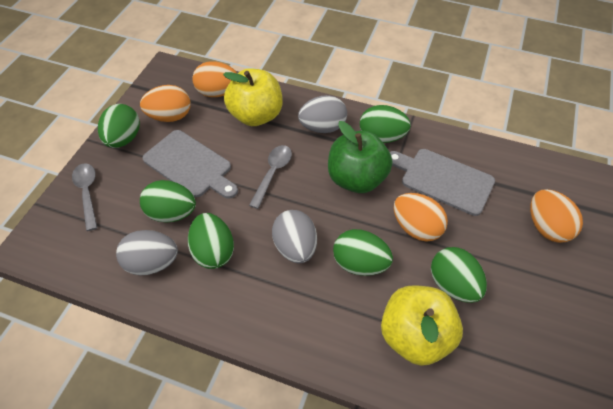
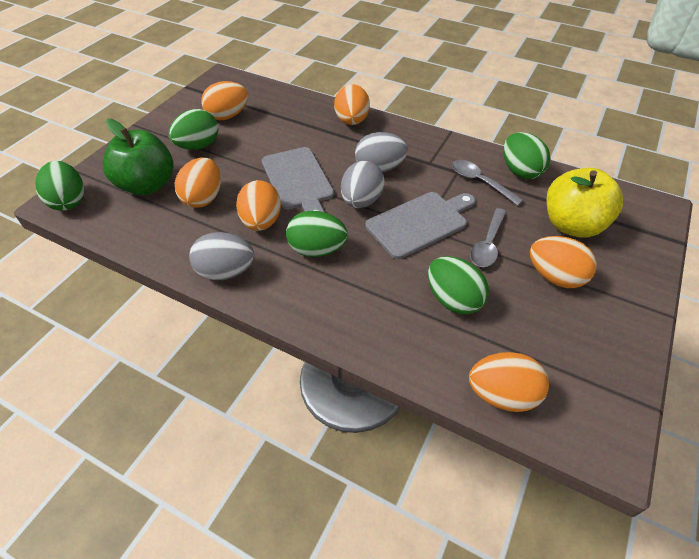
green egg: [98,104,140,148] [140,180,196,222] [188,213,234,269] [333,229,393,276] [360,105,411,143] [431,247,487,303] = 6 -> [35,161,84,211] [169,109,218,150] [286,211,348,257] [428,256,489,314] [503,132,551,179] = 5
orange egg: [140,85,191,122] [192,61,237,97] [393,193,448,242] [530,189,583,243] = 4 -> [175,158,221,208] [201,81,248,120] [236,180,281,231] [334,84,370,125] [469,352,549,412] [530,236,597,288] = 6
yellow apple: [223,69,282,126] [381,285,463,366] = 2 -> [546,168,623,238] = 1

